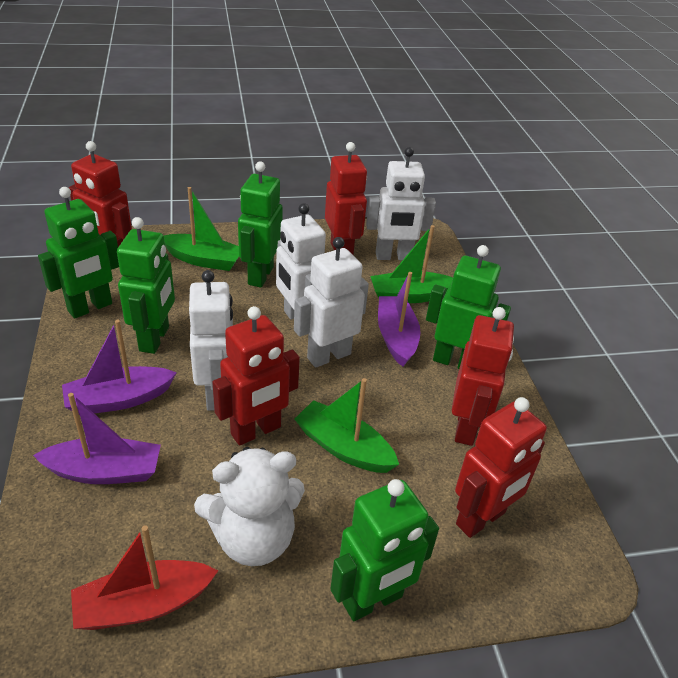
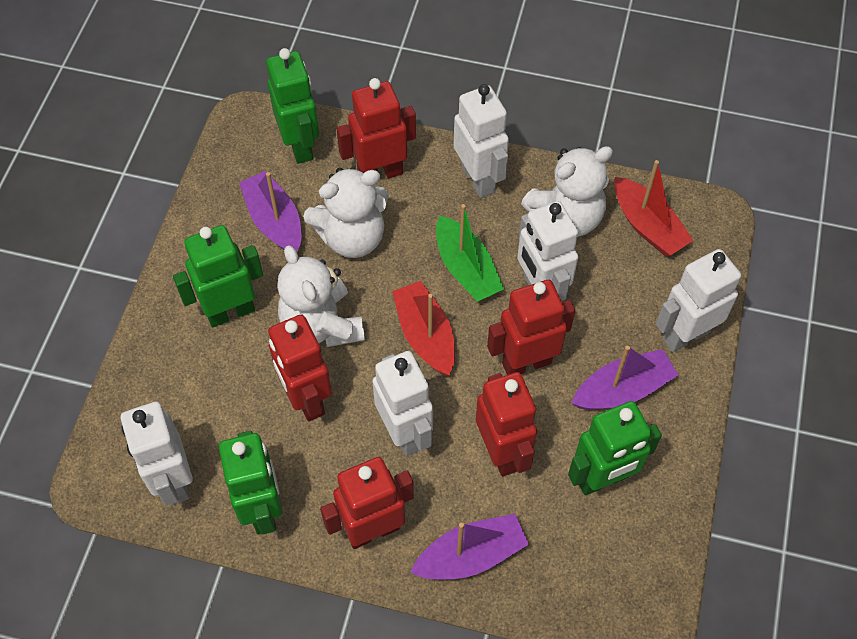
green boat: [164,187,239,271] [295,378,399,473] [370,225,453,303] = 3 -> [436,204,504,302] = 1
green robot: [38,187,119,319] [117,217,175,354] [238,162,283,288] [330,479,439,621] [426,245,511,369] = 5 -> [173,225,263,327] [219,431,283,534] [266,48,319,164] [568,401,662,495] = 4
red boat: [71,525,218,630] = 1 -> [392,281,455,376] [614,160,694,256] = 2
white robot: [189,270,233,411] [276,203,326,319] [294,237,369,368] [366,147,436,260] = 4 -> [121,402,193,505] [372,351,433,456] [454,84,509,198] [517,201,578,301] [656,249,741,352] = 5
white teddy bear: [194,447,305,566] = 1 -> [277,245,365,347] [303,168,389,258] [521,146,613,237] = 3

